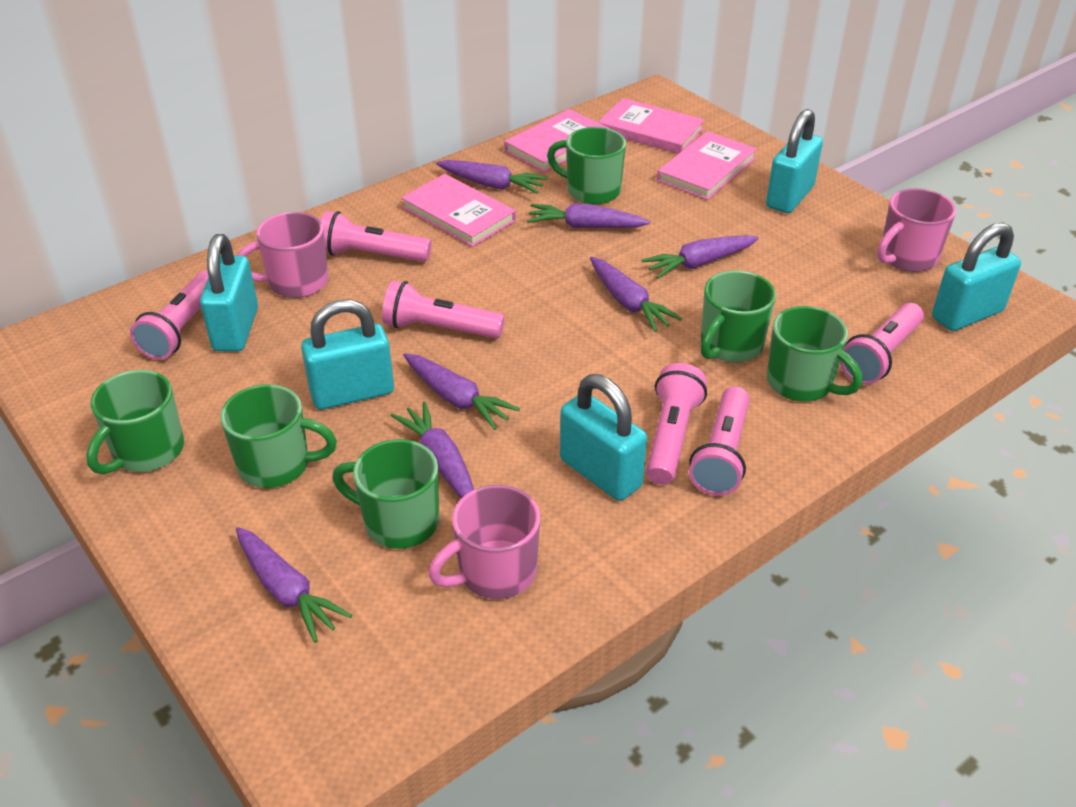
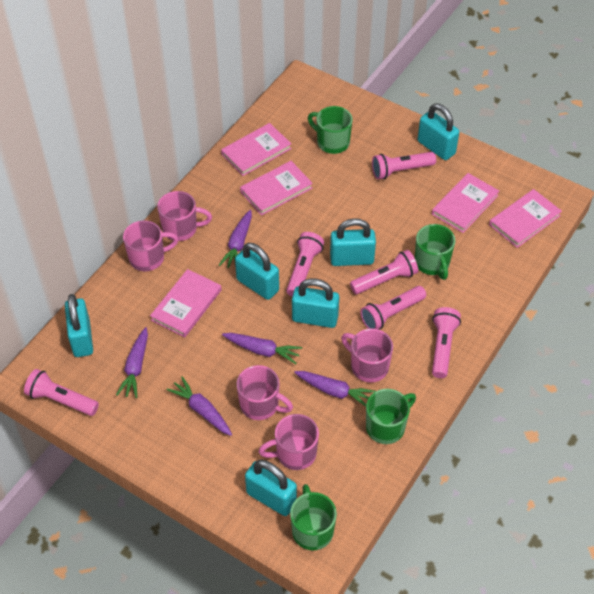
green mug: [86,370,184,474] [220,384,337,488] [332,439,439,549] [547,127,626,204] [701,270,776,363] [767,306,862,402] = 6 -> [290,484,337,551] [308,106,353,154] [366,389,416,444] [415,224,455,280] = 4
pink book: [401,174,516,247] [504,109,610,173] [598,98,705,154] [657,131,757,200] = 4 -> [150,269,222,337] [221,123,292,176] [240,161,313,216] [432,173,499,233] [489,189,562,248] = 5
pink mug: [237,212,328,298] [428,485,540,599] [877,188,956,272] = 3 -> [123,220,178,271] [157,191,212,241] [236,365,293,420] [258,414,319,470] [341,328,393,382] = 5
purple carrot: [236,527,352,643] [391,401,474,498] [403,353,520,430] [436,160,548,194] [527,203,650,228] [590,257,682,332] [641,235,759,279] = 7 -> [116,327,148,398] [167,376,232,436] [219,210,252,268] [222,333,302,364] [294,371,376,407] = 5
turquoise padlock: [200,234,258,352] [301,299,394,410] [560,374,647,501] [766,109,823,213] [932,222,1021,331] = 5 -> [65,294,93,357] [235,243,279,300] [245,460,297,516] [292,278,339,328] [330,218,376,266] [418,103,459,160] = 6

